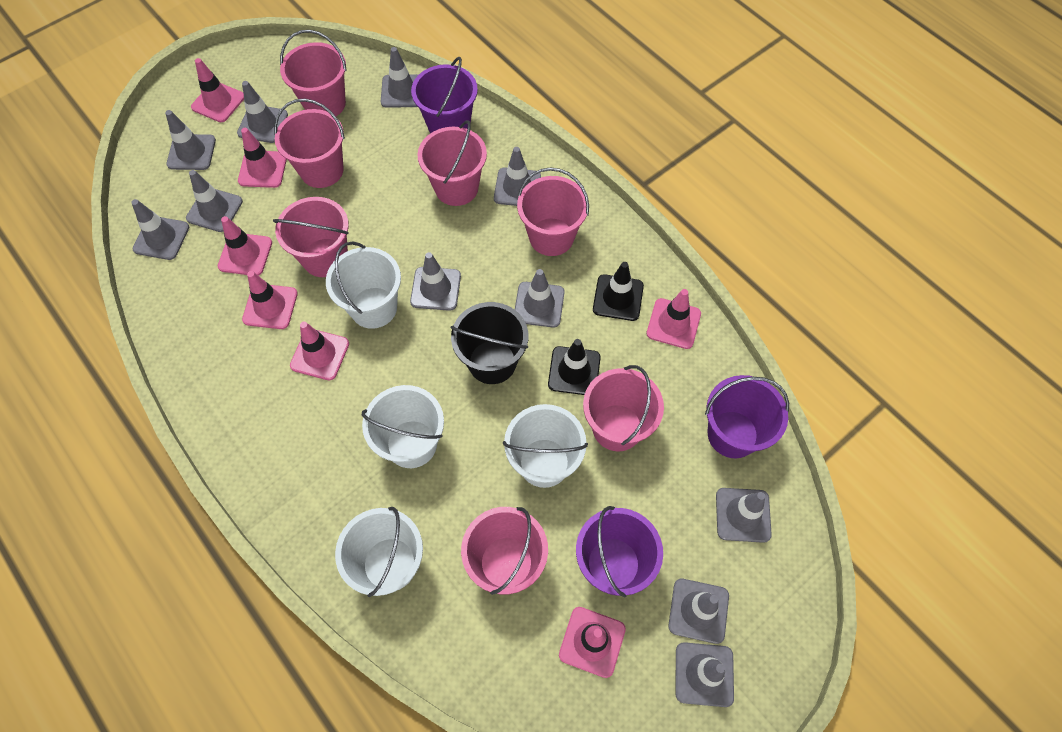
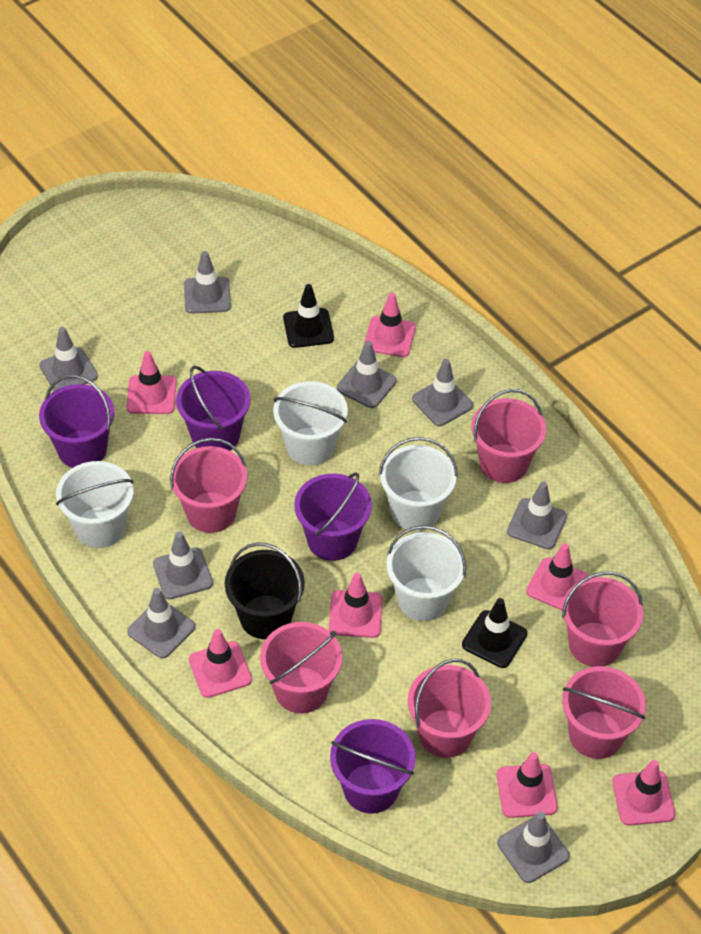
grey traffic cone: [131,199,189,260] [165,110,216,170] [186,170,243,232] [237,81,288,143] [381,47,419,108] [410,252,461,311] [494,147,541,206] [515,269,565,328] [668,579,729,644] [675,642,734,707] [716,488,772,543] = 11 -> [39,327,98,391] [127,588,195,658] [153,531,213,599] [184,251,231,314] [337,341,397,408] [412,359,473,426] [497,812,570,883] [507,481,567,549] = 8
pink bucket: [273,197,349,277] [274,99,345,188] [280,30,347,116] [417,120,487,206] [461,507,548,595] [517,167,589,256] [583,365,664,451] = 7 -> [170,438,247,533] [260,622,342,714] [408,659,491,758] [471,389,546,483] [562,572,643,667] [562,666,646,759] = 6
purple bucket: [411,57,478,133] [576,506,663,597] [705,375,789,458] = 3 -> [39,375,115,468] [176,366,251,451] [294,472,372,561] [330,719,416,814] = 4

